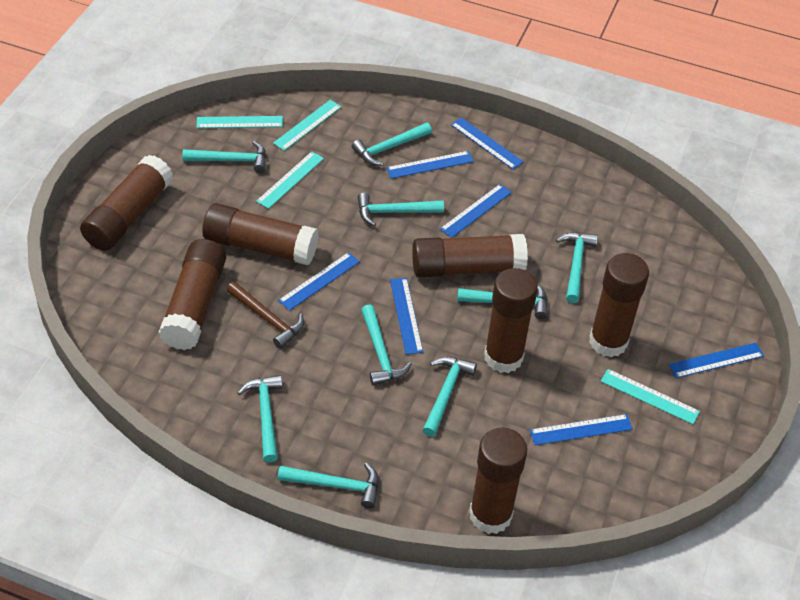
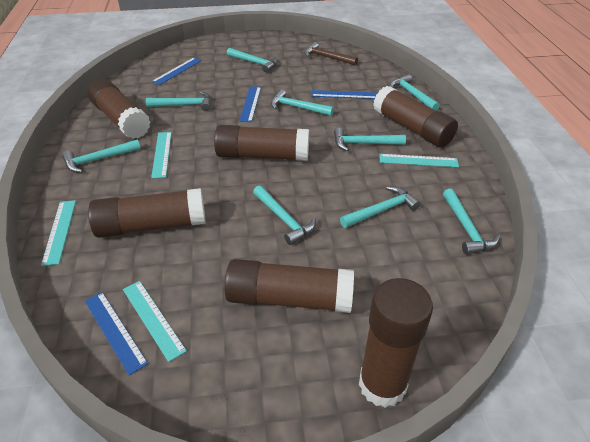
blue ruler: [278,252,360,311] [386,151,474,179] [390,278,423,355] [440,184,512,238] [451,117,524,169] [530,414,633,445] [669,343,764,378] = 7 -> [85,292,148,375] [152,58,202,85] [239,86,261,122] [311,90,377,99] = 4
brown glue stick: [80,155,173,251] [158,239,226,350] [203,203,319,265] [412,234,528,277] [469,427,527,534] [484,268,538,373] [589,253,649,358] = 7 -> [87,79,150,139] [88,188,206,238] [214,125,309,161] [224,259,354,313] [359,278,433,408] [373,86,458,148] = 6

